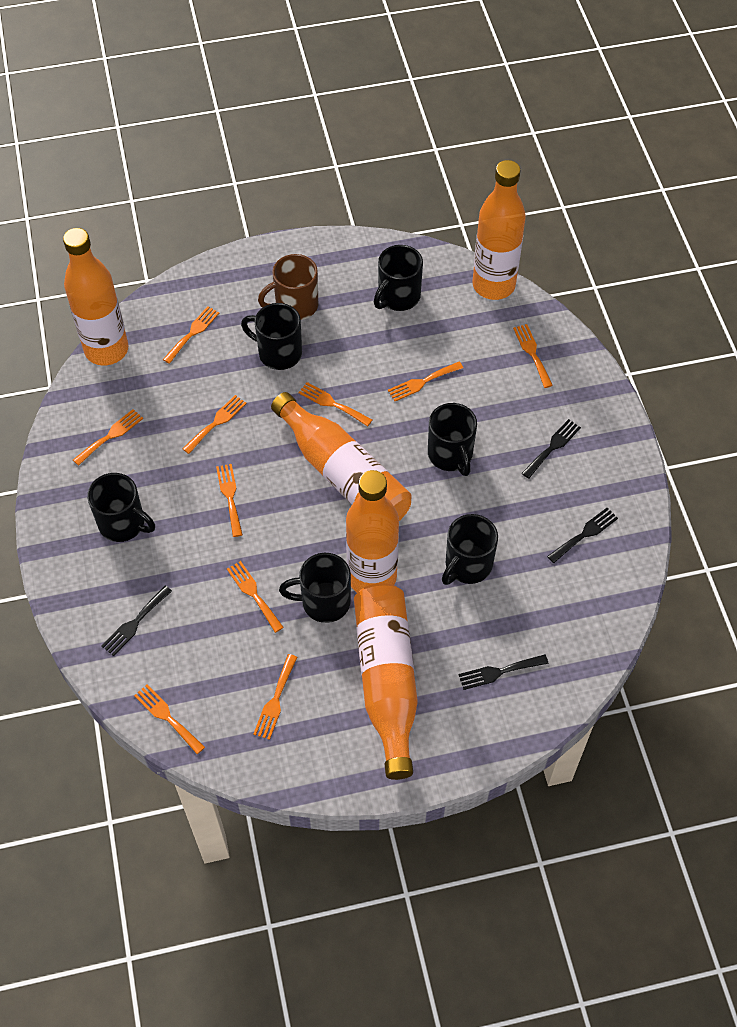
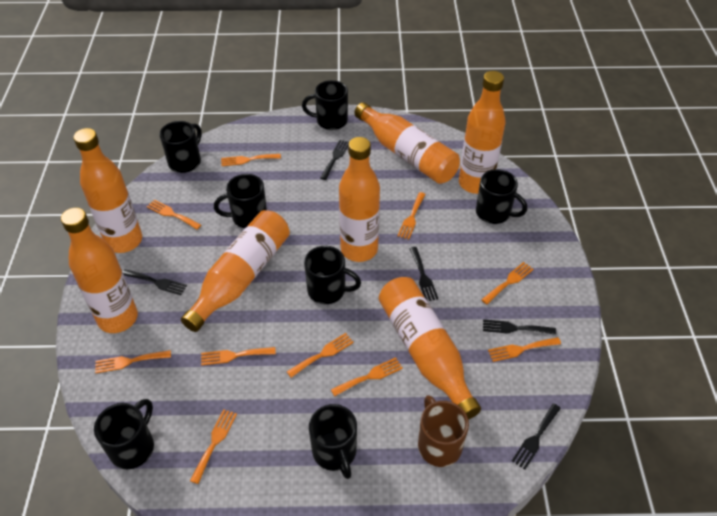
black fork: [101,585,172,656] [458,654,549,690] [522,419,581,479] [547,508,618,563] = 4 -> [123,269,187,295] [320,140,349,180] [409,247,438,301] [483,319,556,335] [512,403,561,470] = 5
black mug: [87,473,155,542] [241,303,302,370] [279,553,351,623] [374,245,423,311] [428,403,477,476] [442,514,498,585] = 6 -> [94,399,154,469] [159,121,202,173] [214,174,267,228] [302,80,348,130] [304,246,361,304] [309,404,357,479] [476,169,527,224] = 7
orange bottle: [63,228,128,365] [271,392,411,521] [346,470,399,593] [354,583,418,780] [472,160,526,300] = 5 -> [61,208,138,333] [73,128,142,253] [181,210,290,332] [339,137,380,262] [354,102,460,184] [379,277,481,420] [459,71,505,194] = 7

